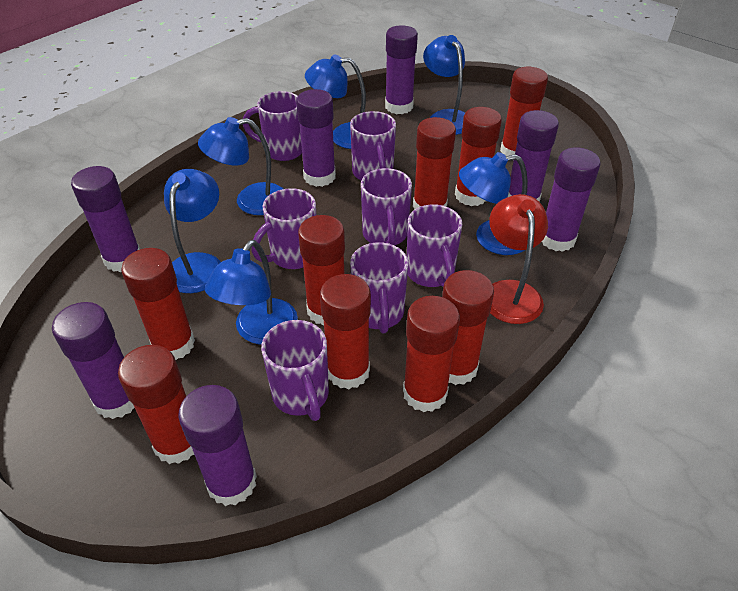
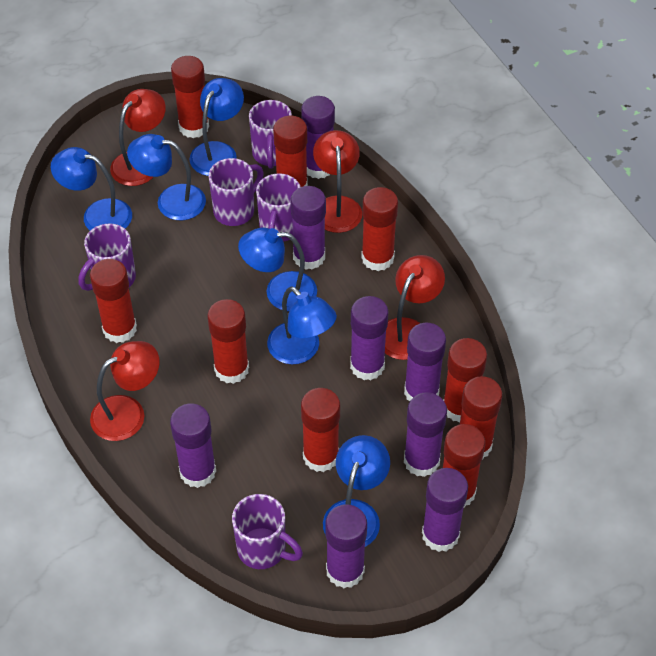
purple glue stick: [52,302,135,419] [71,166,140,272] [178,385,257,506] [296,89,336,187] [385,25,418,114] [508,110,559,202] [542,147,600,252] = 7 -> [170,403,216,488] [290,186,326,270] [301,96,335,179] [325,504,367,588] [350,296,389,380] [404,323,446,401] [404,392,447,477] [422,468,468,552] = 8
purple mug: [243,91,302,161] [252,188,316,269] [261,320,329,421] [350,111,396,180] [350,242,408,333] [361,168,412,245] [407,204,462,287] = 7 -> [78,223,136,291] [209,158,264,226] [232,494,303,569] [249,100,292,169] [256,173,300,242] = 5
red lamp: [489,194,548,324] = 1 -> [90,341,160,441] [110,89,166,186] [313,130,362,233] [385,255,445,360] = 4

